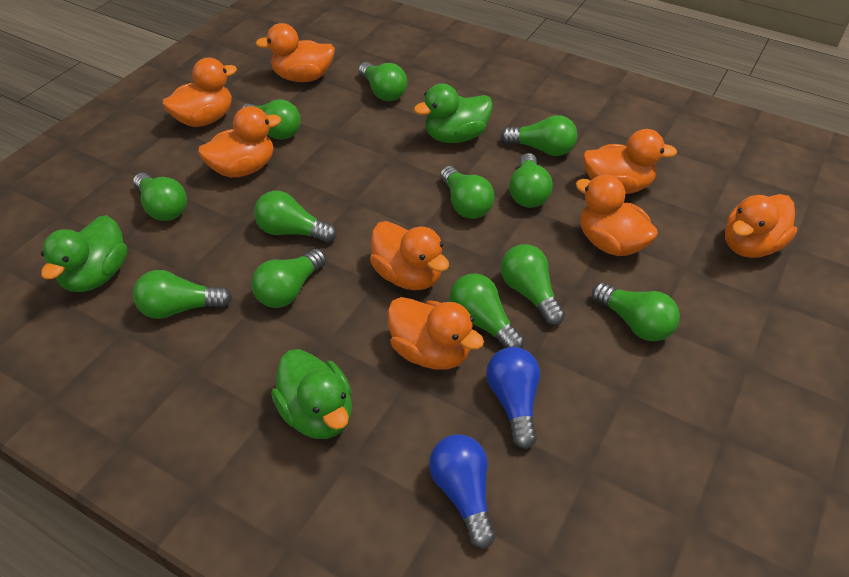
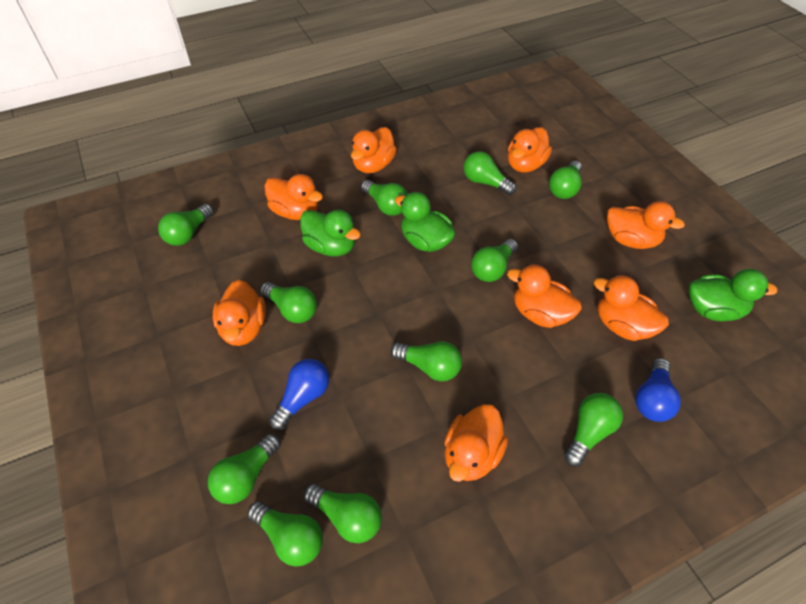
green light bulb: [133,173,187,221] [133,270,232,319] [241,99,301,140] [251,249,326,308] [254,191,336,243] [359,62,407,101] [440,166,495,219] [449,273,525,348] [501,115,577,156] [501,244,565,326] [509,153,553,208] [592,283,680,341] = 12 -> [158,204,214,246] [208,434,281,504] [247,501,323,567] [260,282,317,323] [304,484,382,543] [361,180,408,216] [390,341,462,381] [464,151,516,195] [471,239,518,282] [549,161,582,199] [564,393,623,467] = 11

